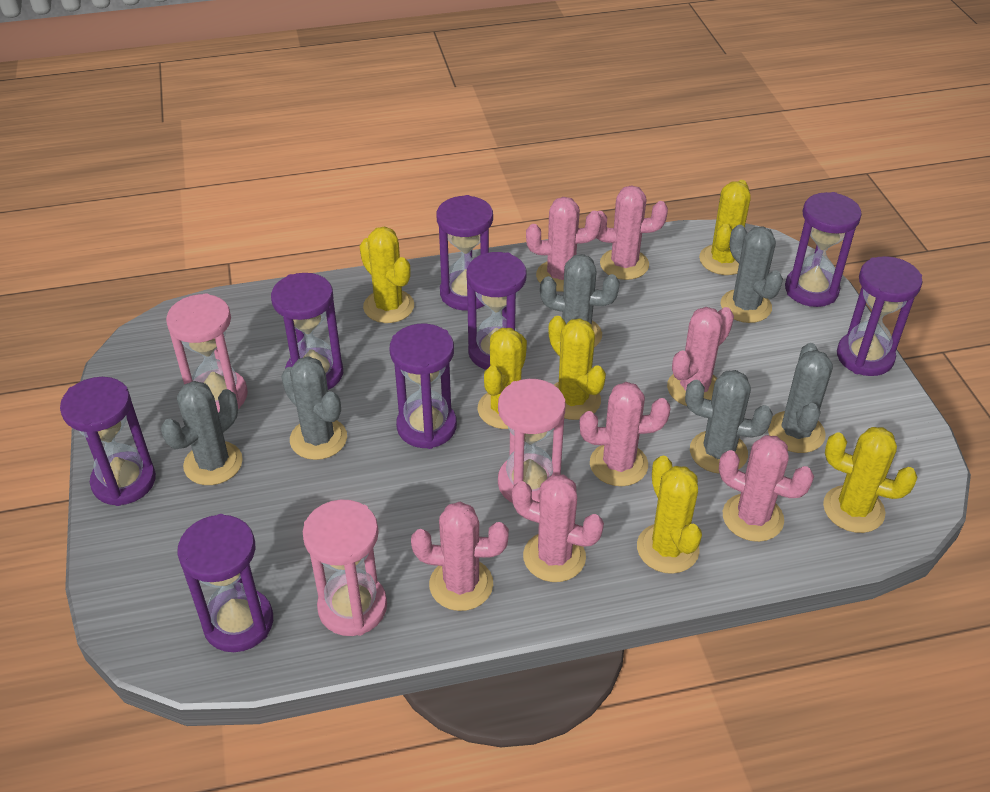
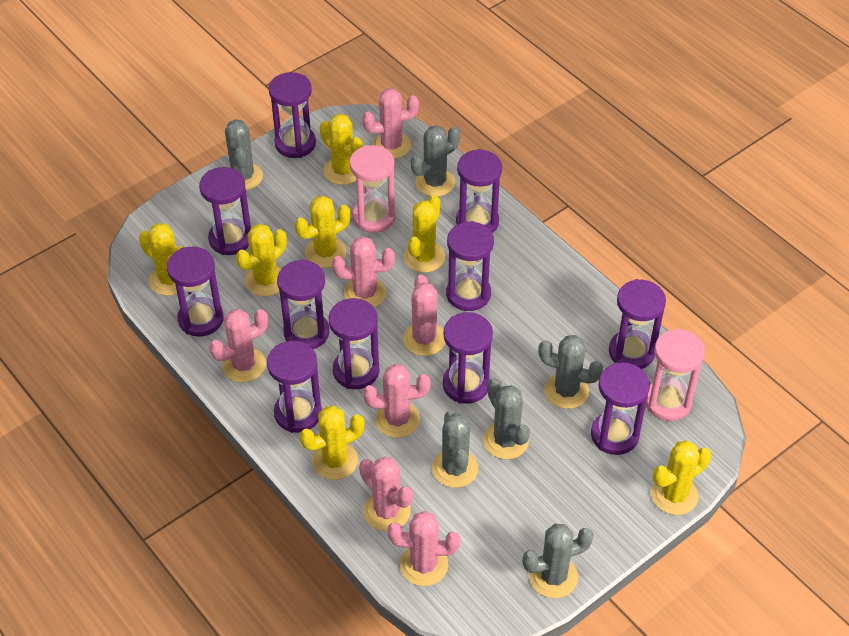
pink hourglass: [166,293,248,413] [303,500,387,636] [498,379,566,503] = 3 -> [349,145,396,233] [646,329,705,421] = 2
purple hourglass: [60,377,156,506] [177,514,273,652] [271,273,343,390] [389,324,457,449] [436,195,493,311] [466,252,527,370] [785,192,862,307] [837,256,923,376] = 8 -> [167,247,224,337] [199,167,251,255] [267,341,322,433] [269,72,316,158] [277,259,329,349] [329,298,380,389] [443,312,493,404] [446,221,494,311] [456,149,502,233] [591,362,650,455] [609,279,666,369] = 11
yellow cactus: [360,226,414,323] [478,328,527,429] [549,316,606,420] [637,456,702,574] [699,180,751,275] [823,427,917,533] = 6 -> [139,223,183,296] [236,224,287,297] [295,196,350,268] [300,406,365,480] [320,113,363,185] [404,195,445,273] [651,441,711,515] = 7

